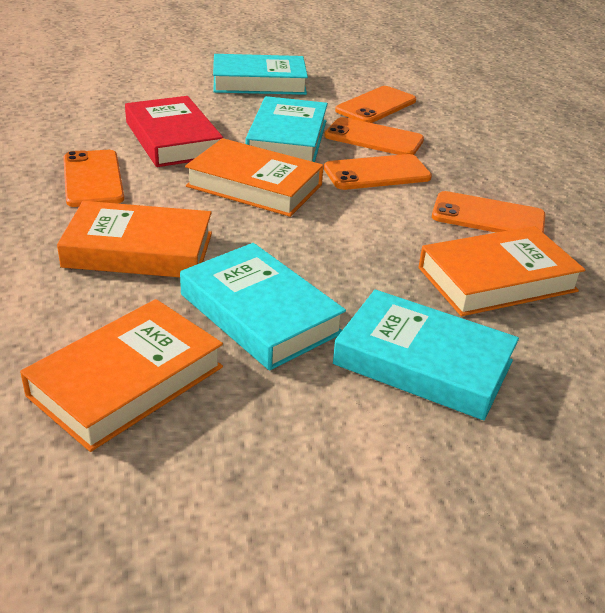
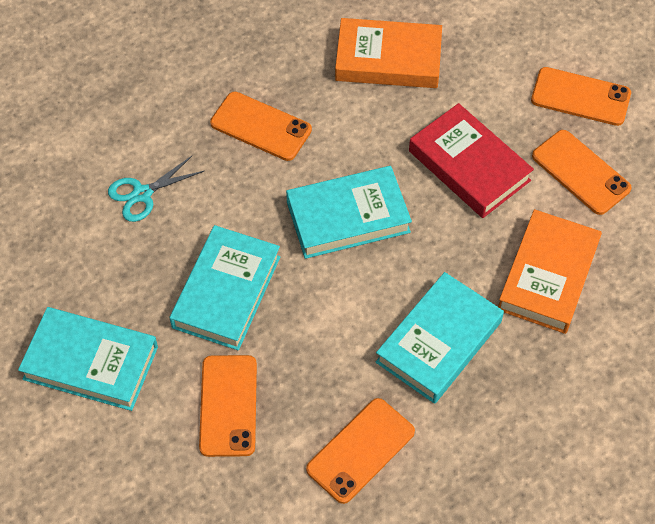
orange book: [20,299,223,452] [57,201,212,277] [185,138,324,217] [419,226,585,316] = 4 -> [335,18,442,88] [498,209,602,334] = 2
turquoise scissors: none = 0 -> [108,155,204,222] = 1

